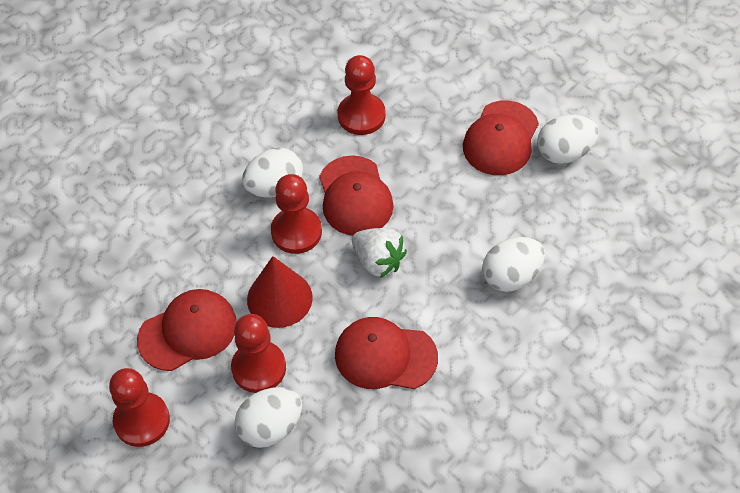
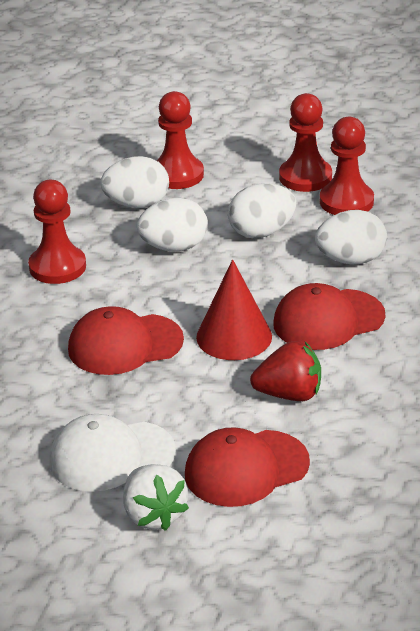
red cap: [137,289,237,371] [319,155,394,235] [335,317,438,389] [463,100,539,175] = 4 -> [68,306,184,375] [185,427,310,507] [273,283,385,350] = 3
red strawberry: none = 0 -> [250,341,321,401] = 1
white cap: none = 0 -> [49,414,176,492] = 1

